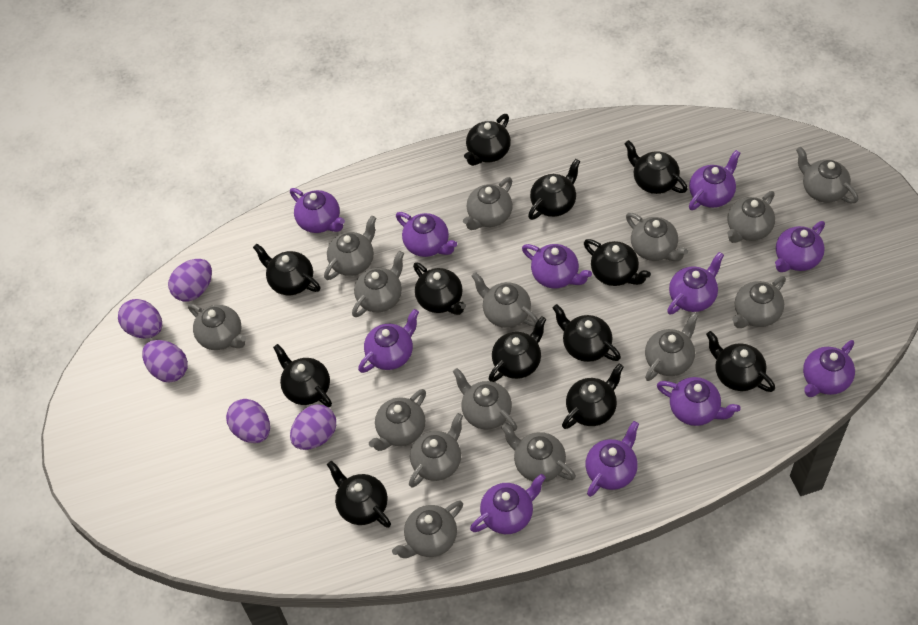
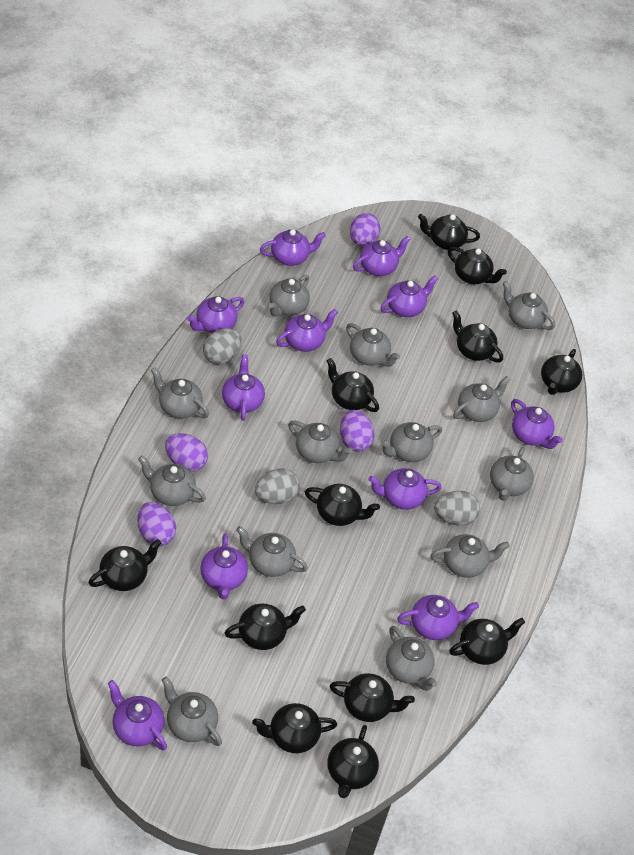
grey egg: none = 0 -> [203,328,242,365] [255,469,300,504] [434,491,480,526] = 3
grey teapot: [188,303,246,350] [324,216,376,280] [352,251,404,317] [369,389,426,451] [392,501,463,558] [409,413,463,487] [453,368,517,431] [463,177,513,230] [472,272,538,328] [501,423,576,482] [626,213,688,261] [645,312,699,381] [727,191,775,243] [732,276,786,328] [796,147,858,203] = 15 -> [138,456,206,506] [151,367,209,419] [162,676,222,746] [236,526,308,577] [269,275,310,316] [288,421,353,463] [346,323,400,367] [381,422,442,462] [386,626,438,691] [430,534,510,578] [453,376,510,422] [490,447,534,501] [503,281,555,330] = 13
purple egg: [118,299,162,339] [142,340,188,382] [168,259,212,302] [226,399,270,443] [290,404,336,450] = 5 -> [137,502,176,547] [165,433,208,472] [340,410,375,452] [350,213,380,247] = 4

